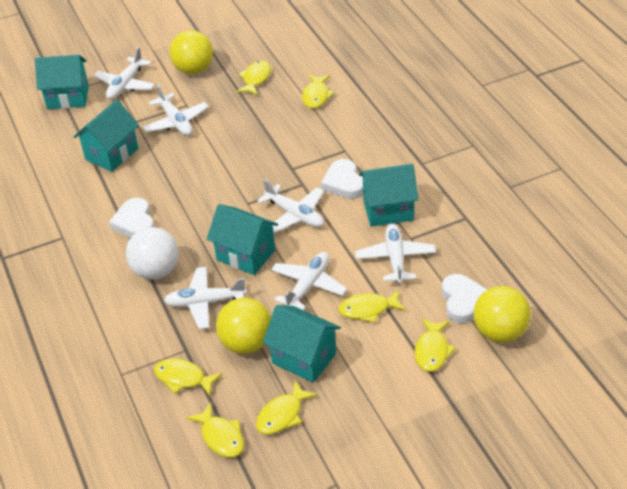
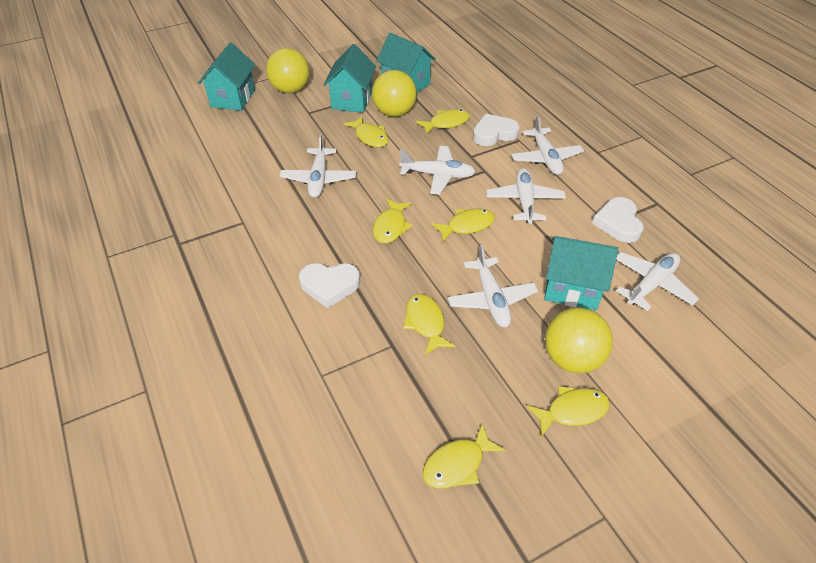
turquoise house: [35,55,89,109] [74,100,139,172] [207,204,278,275] [263,305,341,383] [359,164,419,227] = 5 -> [198,43,255,111] [323,44,376,113] [376,33,436,93] [544,236,618,311] = 4
white ball: [126,227,179,280] = 1 -> none = 0

